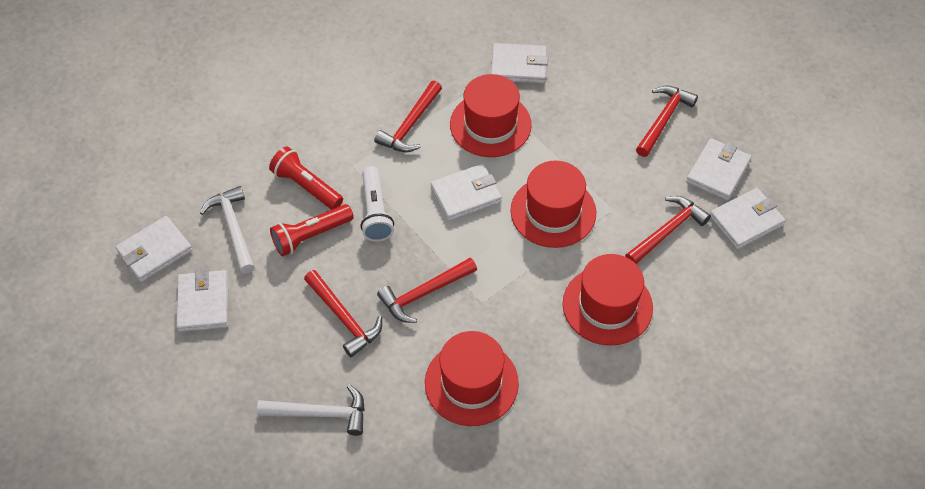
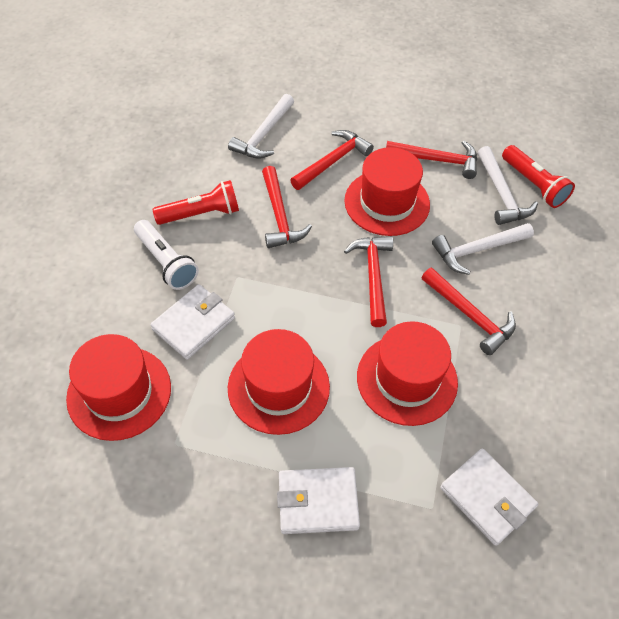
white hammer: [200,186,255,273] [257,385,365,436] = 2 -> [228,94,294,159] [432,223,534,275] [478,146,538,225] = 3
white wallet: [115,216,192,282] [177,269,228,332] [431,164,502,221] [491,43,548,83] [686,138,751,201] [710,188,785,249] = 6 -> [151,284,235,360] [277,467,360,534] [440,449,538,546] = 3

